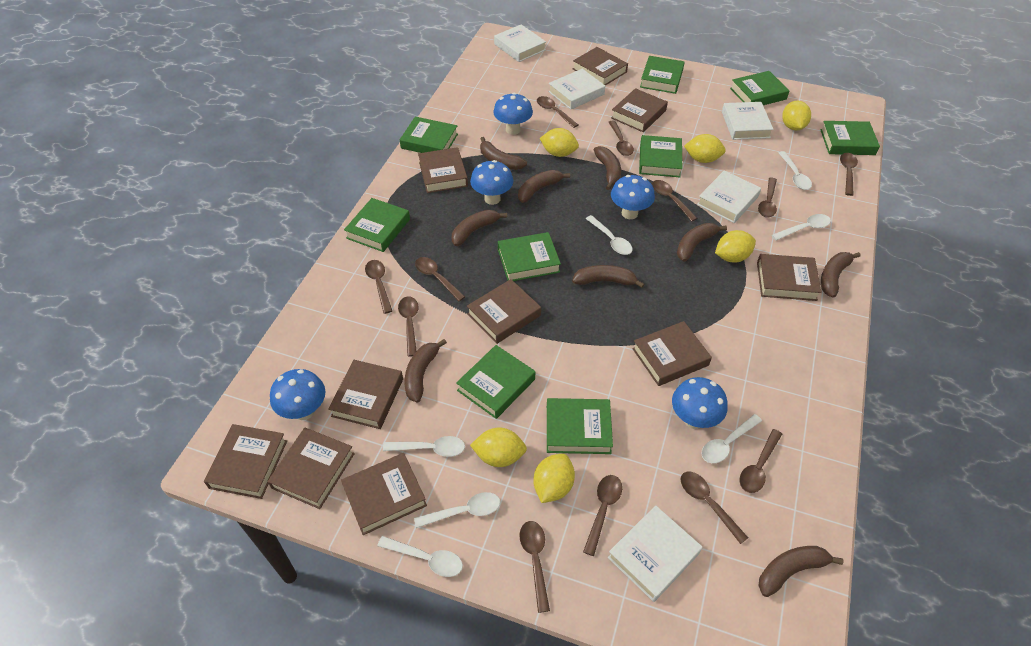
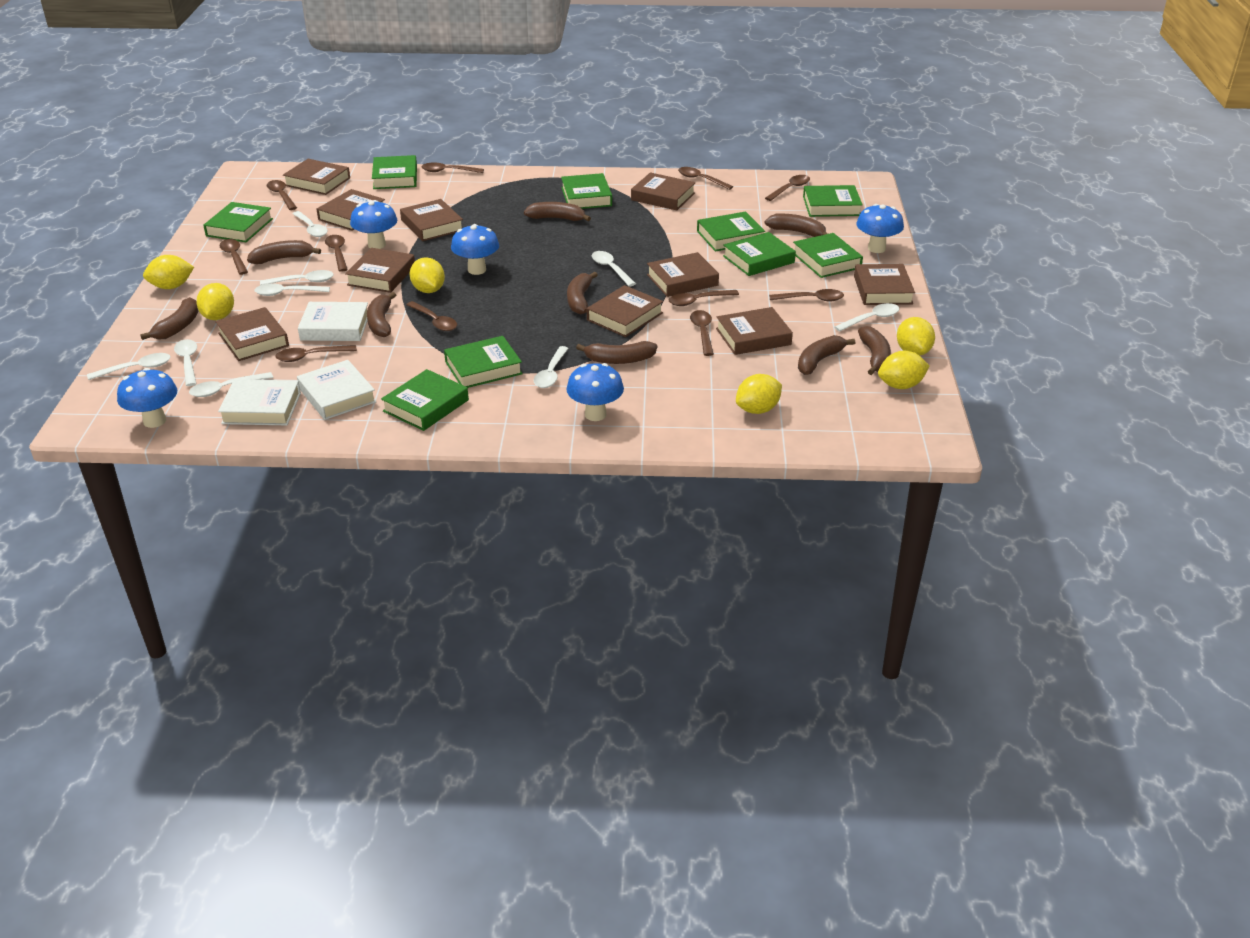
brown spoon: [365,260,392,314] [398,296,419,357] [415,257,465,301] [520,521,550,613] [537,96,578,128] [583,475,622,556] [609,120,634,156] [652,180,697,221] [680,472,748,544] [739,429,782,493] [758,178,777,217] [840,153,858,196] = 12 -> [219,239,248,275] [267,180,297,210] [275,345,357,362] [325,235,348,272] [406,301,457,331] [421,162,484,173] [669,290,739,306] [678,167,733,190] [690,310,714,356] [765,175,810,201] [769,289,844,302] = 11
white book: [494,24,546,62] [548,69,605,110] [608,505,702,602] [697,170,761,223] [722,102,774,140] = 5 -> [218,379,301,425] [297,360,376,420] [298,302,368,341] = 3
white spoon: [377,536,463,577] [383,436,465,457] [414,492,500,528] [586,215,633,255] [701,414,762,463] [772,214,831,241] [779,151,812,190] = 7 -> [87,353,171,380] [174,339,197,386] [189,372,273,397] [255,284,330,296] [260,270,334,285] [292,211,328,237] [534,346,569,388] [592,251,636,287] [834,303,899,332] = 9

